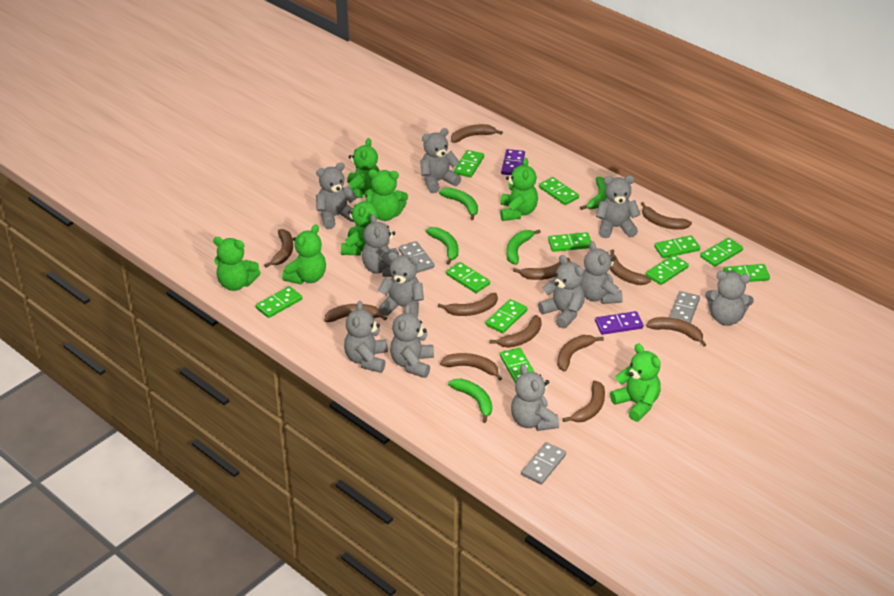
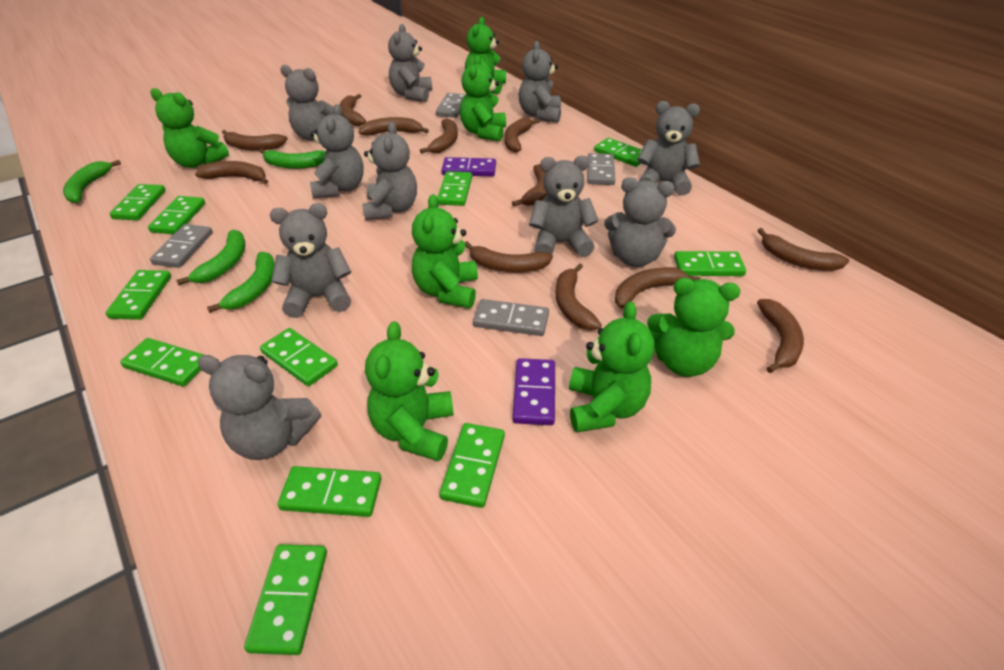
green banana: [426,227,458,265] [439,188,478,220] [448,379,492,423] [506,230,541,265] [580,177,607,210] = 5 -> [63,160,121,203] [176,230,245,285] [207,252,275,313] [260,149,326,169] = 4
grey domino: [399,241,435,273] [521,442,566,485] [669,291,700,323] = 3 -> [150,224,213,268] [436,93,466,118] [473,299,549,336] [587,153,615,185] = 4
grey teddy bear: [316,162,358,229] [344,301,388,373] [362,214,399,277] [378,252,424,318] [390,305,434,378] [420,128,461,193] [511,364,559,431] [538,255,585,329] [581,241,623,304] [596,175,641,238] [705,271,754,326] = 11 -> [198,355,321,460] [270,203,351,318] [280,65,334,141] [310,104,364,198] [363,122,417,220] [388,24,432,102] [519,41,561,123] [529,156,599,257] [604,177,676,267] [637,101,700,195] = 10

